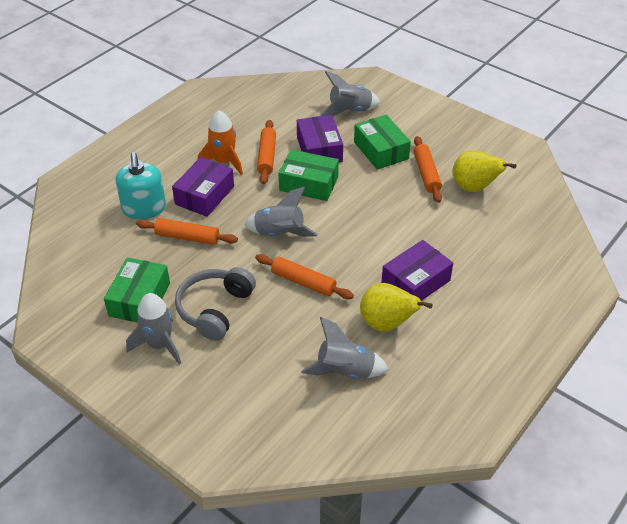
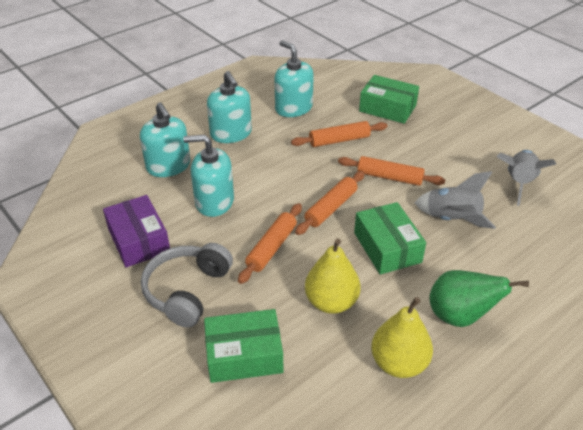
green pear: none = 0 -> [429,270,529,327] = 1
grey rocket: [126,293,181,365] [244,187,318,237] [301,317,389,379] [320,71,380,116] = 4 -> [415,171,496,229] [496,150,556,206] = 2
orange rocket: [198,110,243,175] = 1 -> none = 0
purple box: [172,157,234,217] [297,115,343,163] [381,240,453,301] = 3 -> [103,195,170,267] = 1
turquoise soap dispenser: [115,152,166,219] = 1 -> [140,102,190,177] [183,135,234,217] [207,71,252,143] [274,40,314,117] = 4

